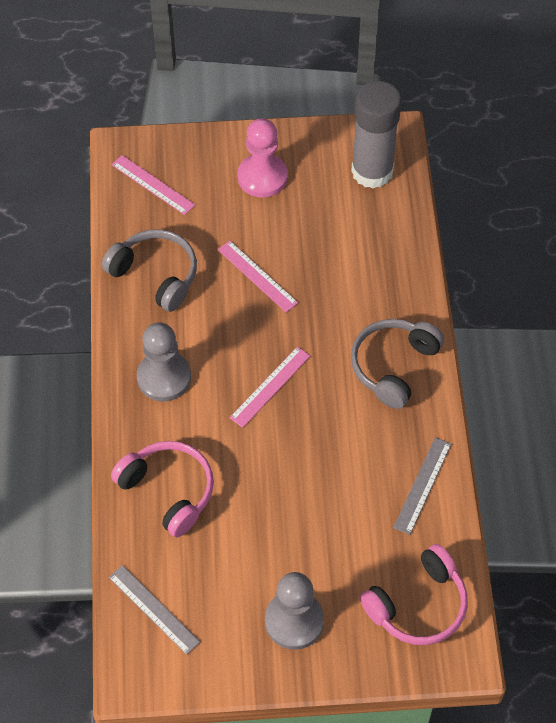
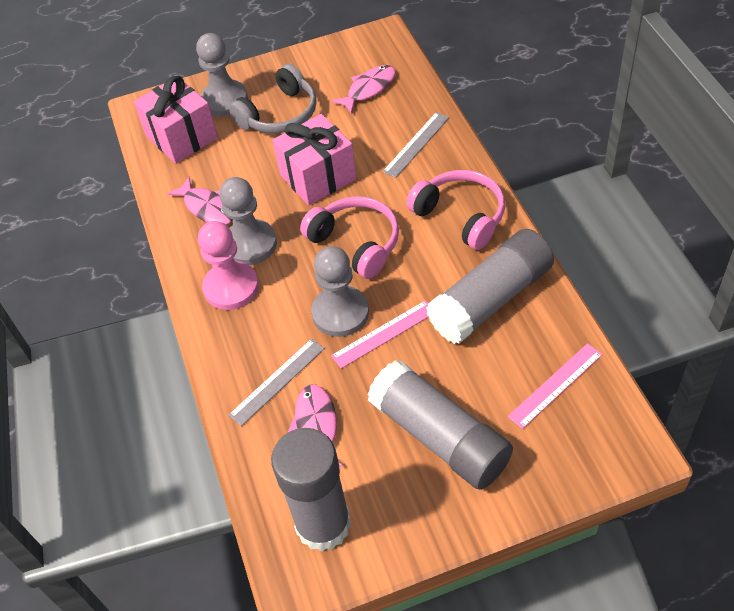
grey glue stick: [351,81,401,189] = 1 -> [271,428,351,552] [367,360,513,490] [426,229,554,344] = 3
grey headphones: [102,229,197,312] [351,319,444,409] = 2 -> [229,64,317,133] = 1
grey pawn: [137,323,191,401] [265,572,324,650] = 2 -> [196,33,248,117] [219,177,277,265] [311,246,369,337] = 3
pink fish: none = 0 -> [167,177,233,225] [288,384,343,467] [331,65,396,114] = 3
pink gift: none = 0 -> [134,76,218,164] [272,114,357,206] = 2
pink ruler: [111,155,195,215] [218,241,298,312] [230,347,310,428] = 3 -> [331,300,429,369] [508,343,603,429] = 2

